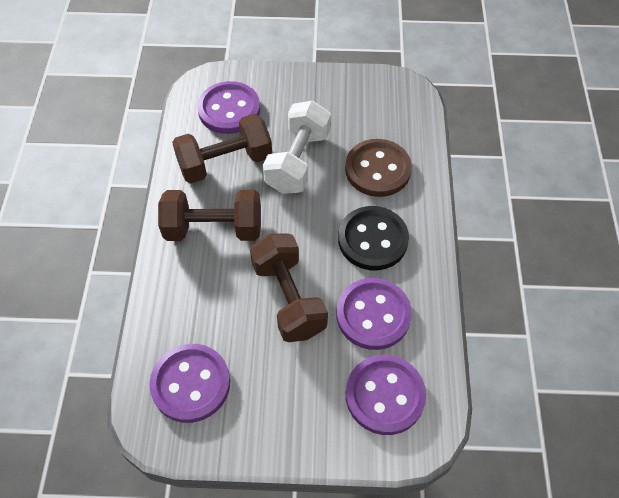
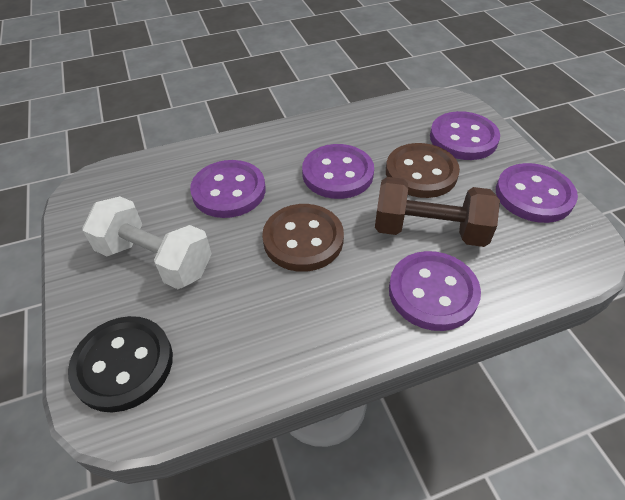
brown button: [345,139,412,197] = 1 -> [262,204,344,272] [386,143,460,198] = 2
brown dumbbell: [158,190,261,241] [172,114,272,183] [250,234,328,342] = 3 -> [375,177,500,247] = 1
purple button: [149,344,230,423] [197,81,260,134] [336,278,412,350] [346,355,426,435] = 4 -> [190,160,266,218] [302,144,374,199] [389,251,481,331] [430,111,500,160] [496,163,578,223] = 5

